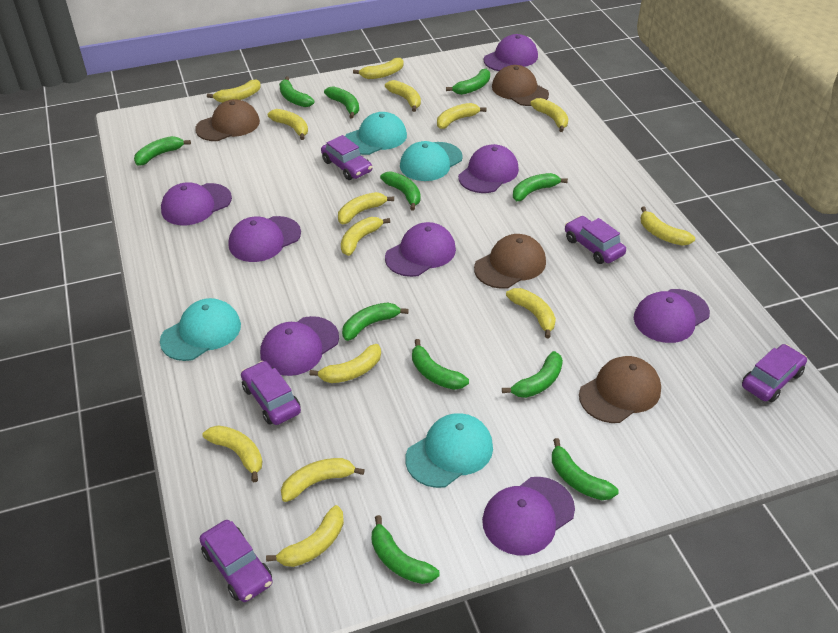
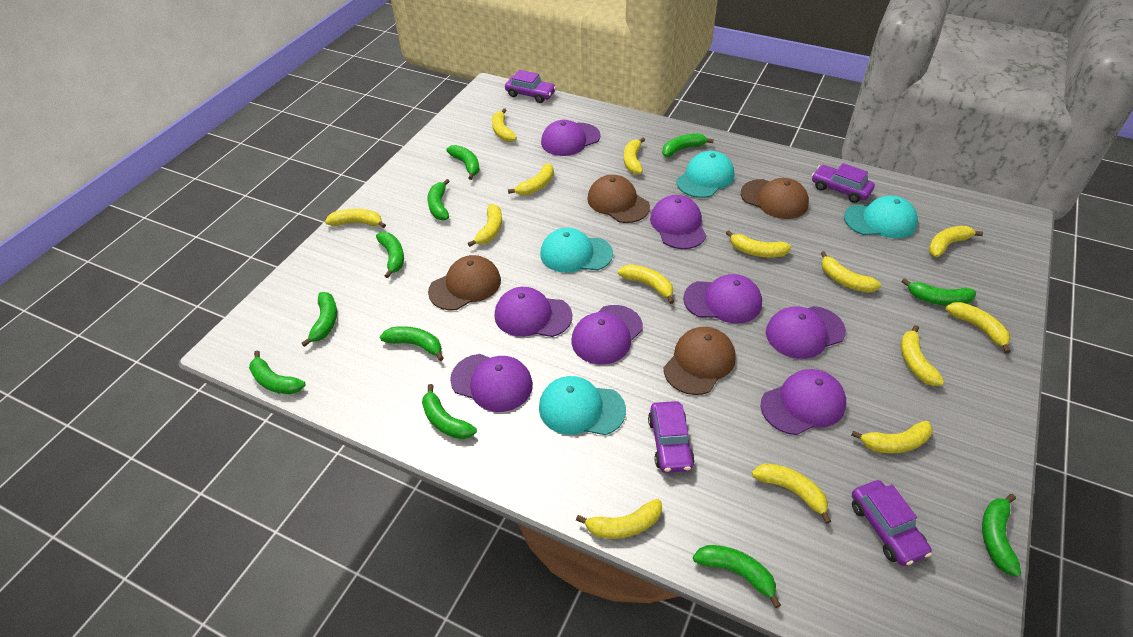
purple car: [200,520,273,602] [241,361,301,425] [321,135,372,180] [565,216,626,264] [742,344,807,402] = 5 -> [505,70,556,103] [648,401,695,473] [812,163,875,203] [852,480,932,566] = 4

